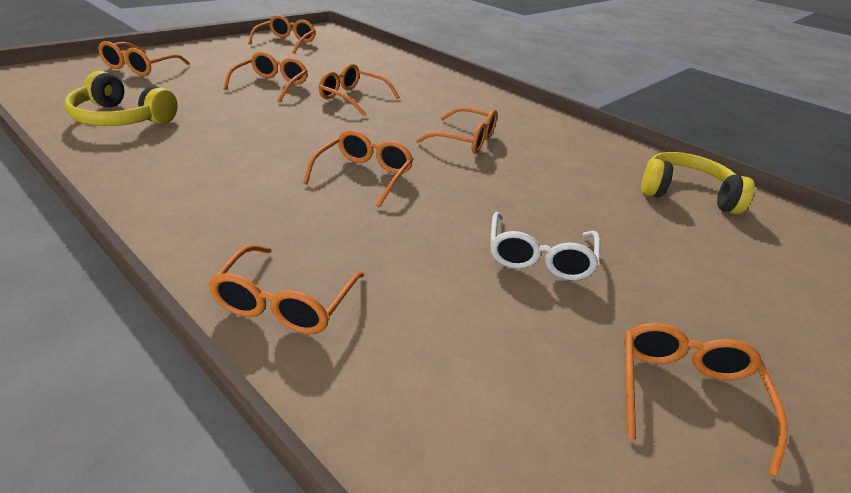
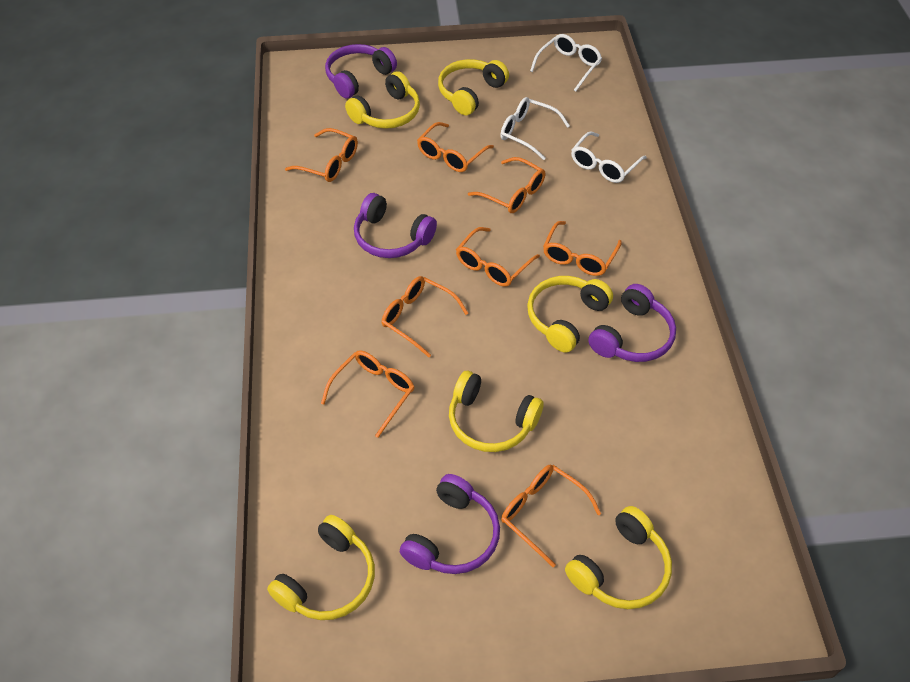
purple headphones: none = 0 -> [325,44,397,99] [354,193,437,258] [400,474,500,574] [589,284,676,362] = 4
white glasses: [490,212,600,280] = 1 -> [500,97,570,160] [530,34,602,92] [571,131,647,183] = 3
yellow headphones: [64,71,178,126] [641,152,755,214] = 2 -> [267,515,375,620] [345,71,420,129] [438,59,509,115] [449,371,544,452] [527,276,613,352] [565,506,672,609] = 6

